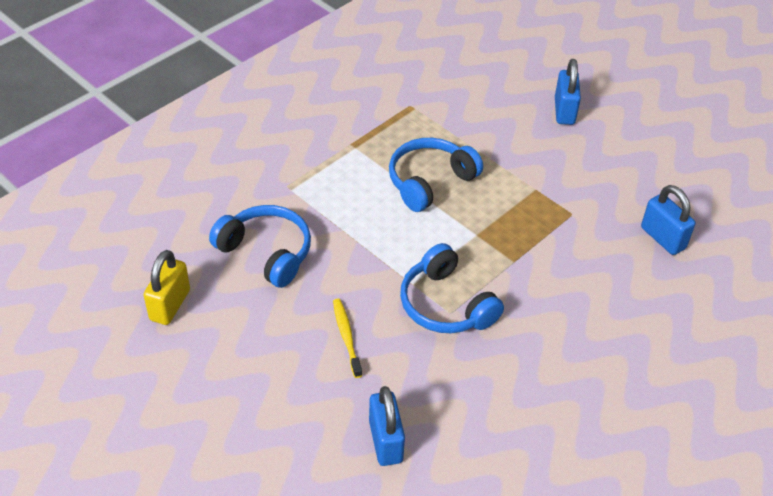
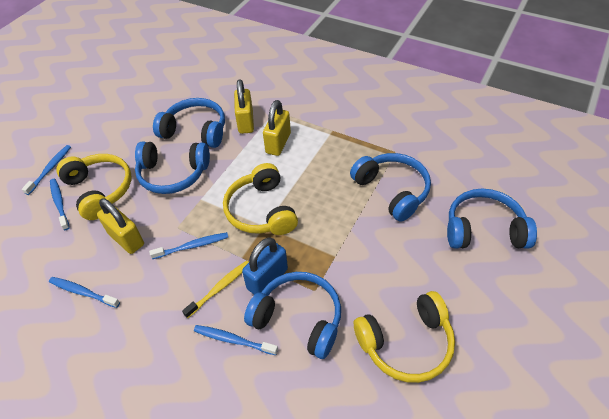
blue headphones: [209,205,311,288] [389,138,483,212] [400,243,504,333] = 3 -> [135,141,210,194] [153,98,225,148] [244,272,341,359] [350,153,431,222] [447,189,537,249] = 5
blue padlock: [369,386,405,466] [555,59,581,125] [641,185,696,255] = 3 -> [242,237,288,295] = 1
blue toothbrush: none = 0 -> [22,145,71,195] [49,277,120,308] [50,179,70,231] [149,232,228,259] [194,325,278,355] = 5
yellow headphones: none = 0 -> [56,154,131,220] [223,163,298,235] [354,291,455,383] = 3
yellow padlock: [144,250,190,325] = 1 -> [97,199,144,254] [234,79,254,134] [263,100,291,156] = 3

